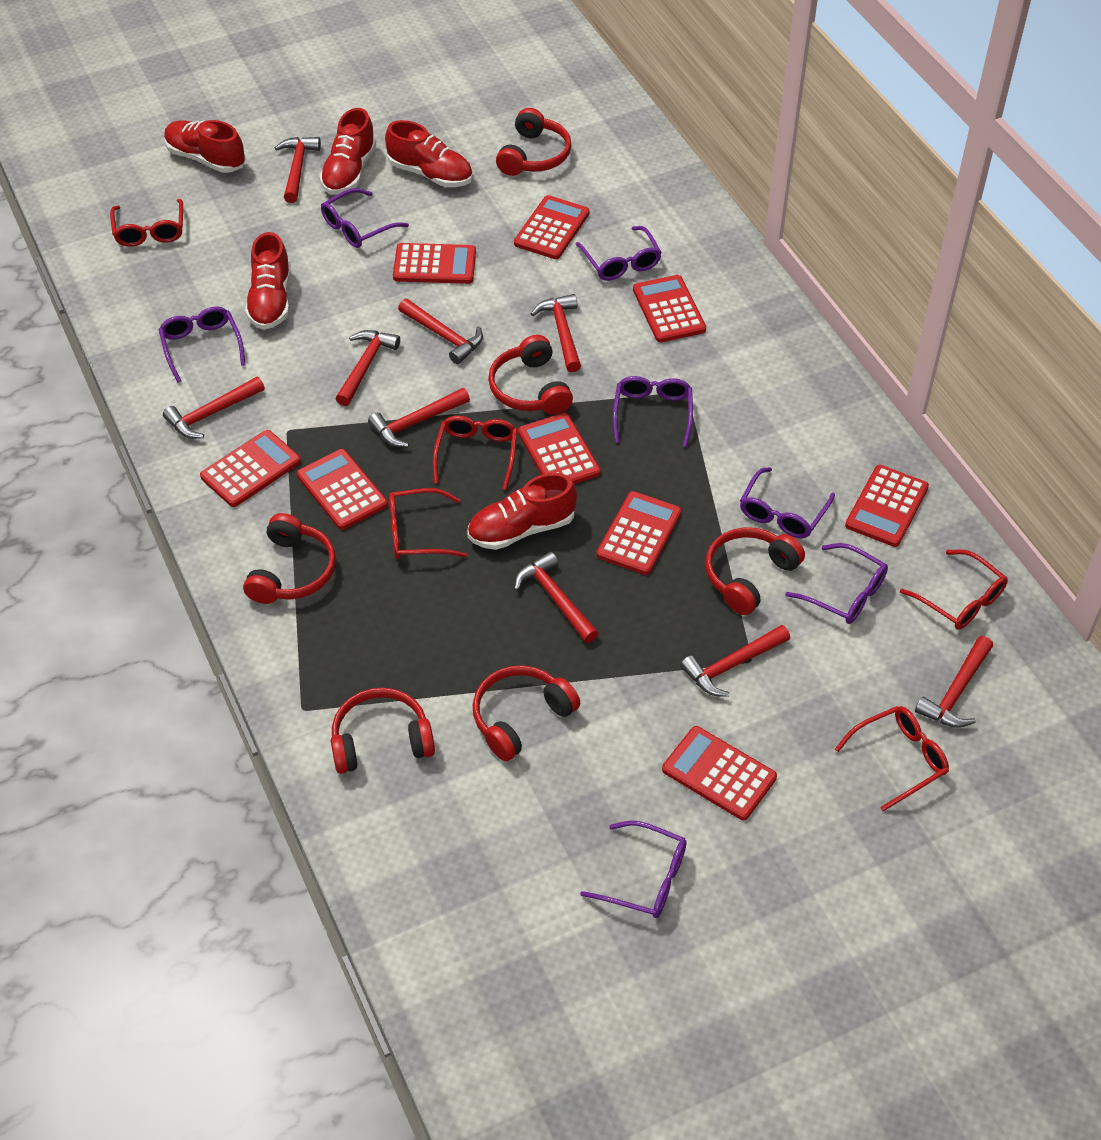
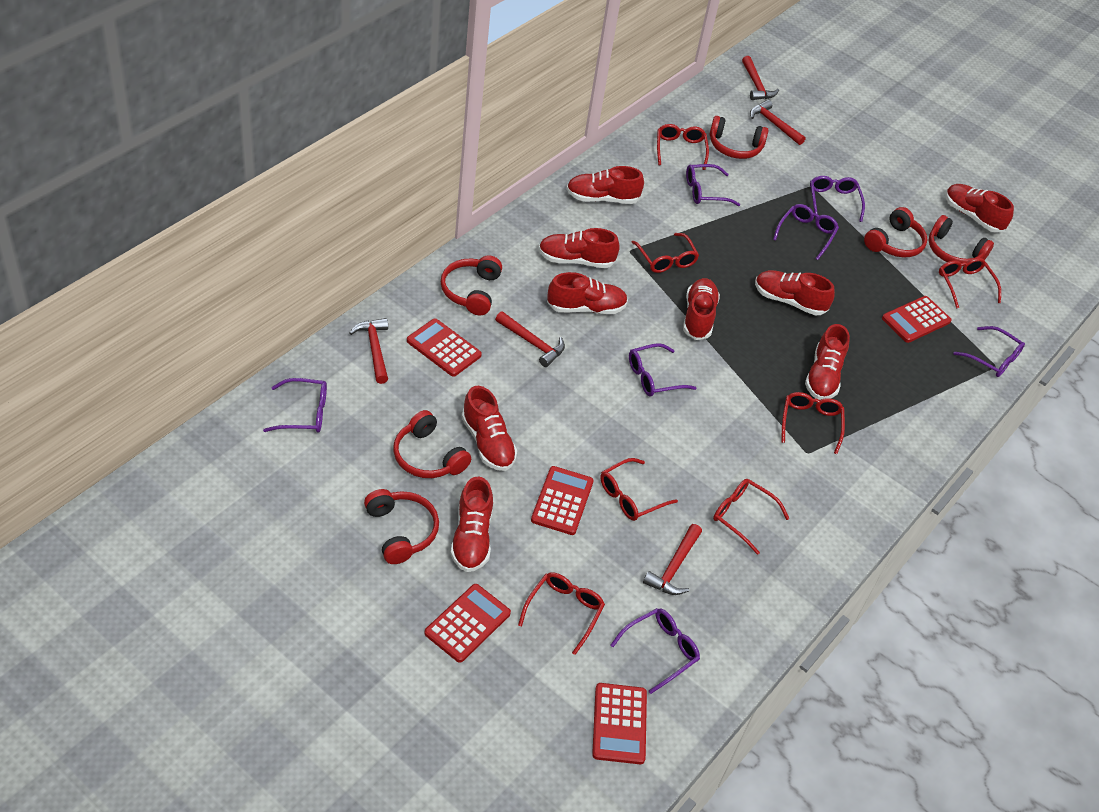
red calculator: [200,430,301,507] [297,449,388,530] [393,243,476,284] [514,195,589,259] [518,413,601,484] [597,491,682,575] [633,275,706,342] [662,726,777,820] [845,465,929,547] = 9 -> [407,319,482,377] [424,584,511,663] [531,466,594,535] [592,683,647,764] [882,296,951,343] = 5
red glasses: [110,199,183,247] [389,488,467,559] [433,416,517,490] [835,706,949,811] [900,549,1008,630] = 5 -> [518,572,605,655] [600,458,678,521] [631,233,699,273] [657,124,709,170] [713,479,790,555] [781,392,845,454] [939,258,1001,308] = 7
red hammer: [163,377,265,439] [275,137,321,203] [336,330,400,406] [368,388,470,447] [398,299,483,364] [514,552,599,643] [531,294,581,372] [680,625,790,697] [915,636,993,728] = 9 -> [350,318,388,384] [495,311,565,367] [643,524,702,595] [742,56,779,100] [750,100,806,145] = 5
red shoe: [164,120,245,173] [245,232,291,330] [320,108,376,195] [385,120,473,187] [467,473,577,550] = 5 -> [450,477,493,572] [461,386,517,471] [538,228,620,268] [547,272,628,314] [566,166,644,204] [683,278,720,340] [755,270,835,315] [805,324,850,400] [946,184,1014,233] = 9

